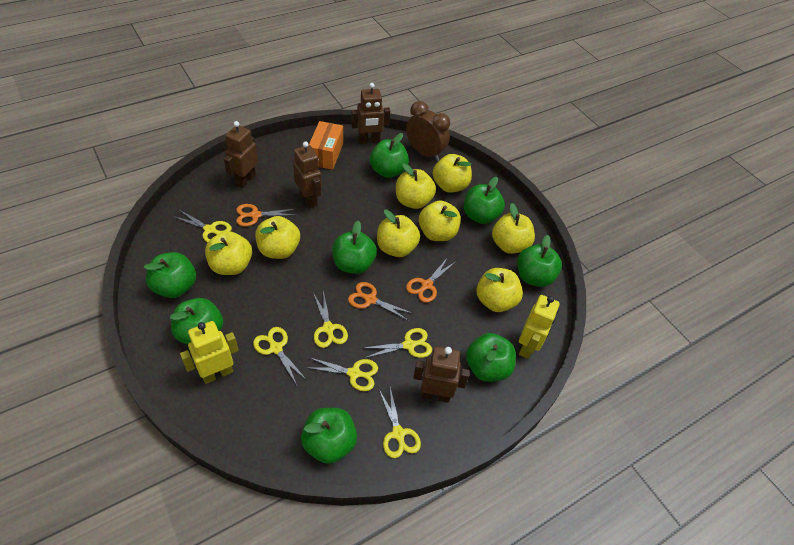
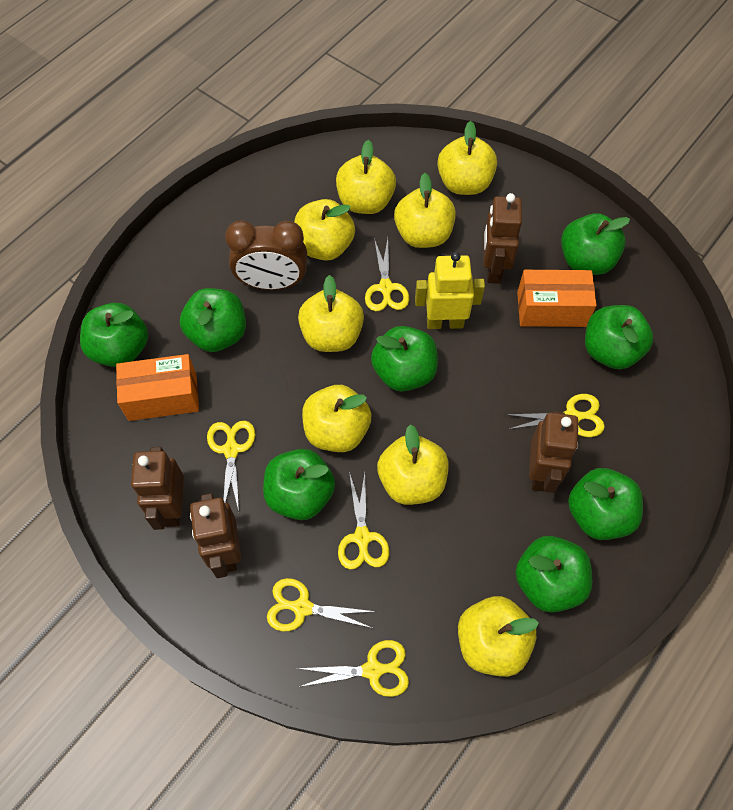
orange box: [309,121,343,170] = 1 -> [116,354,199,421] [517,270,597,327] = 2
orange scissors: [236,204,295,226] [348,282,414,321] [406,257,455,303] = 3 -> none = 0
yellow robot: [180,321,239,384] [519,295,560,359] = 2 -> [415,252,485,329] = 1

